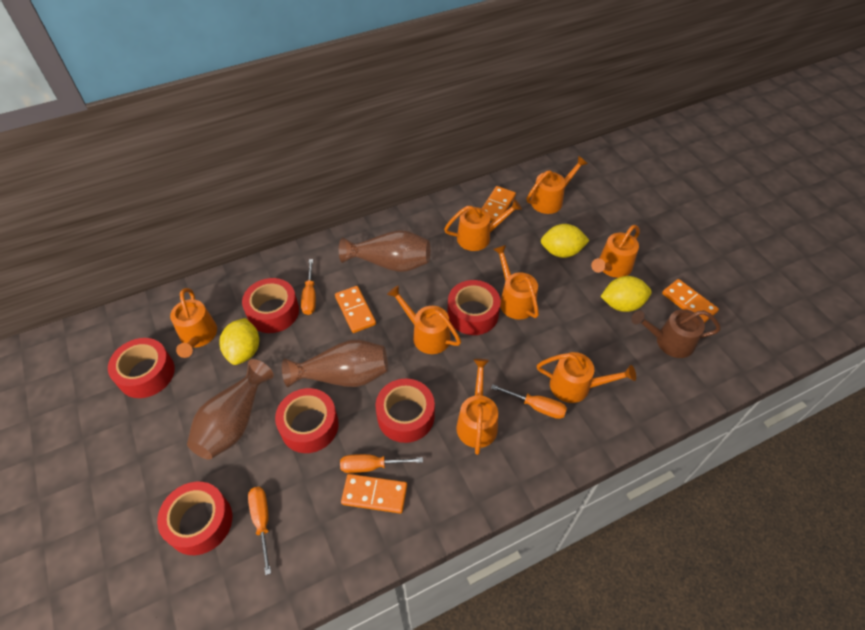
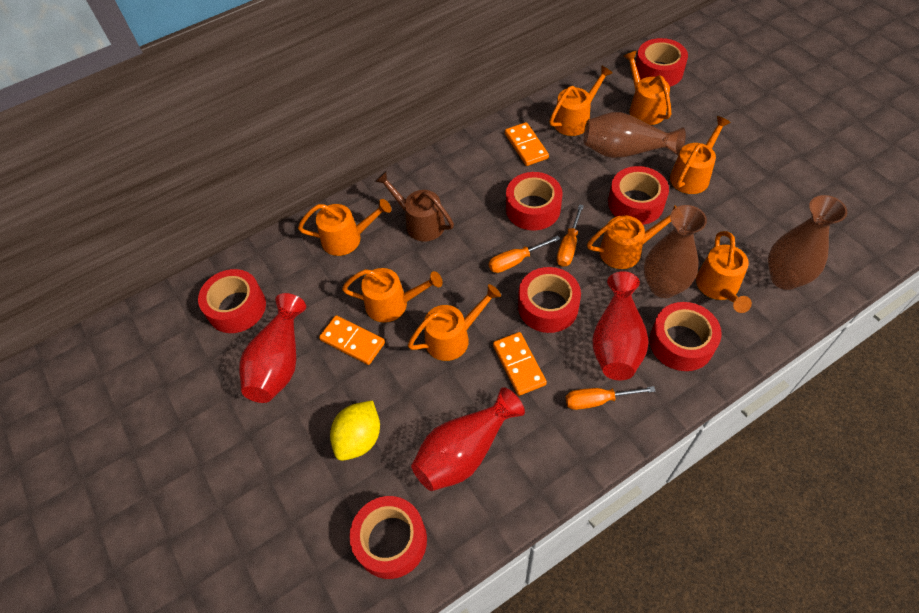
orange domino: [335,286,376,333] [341,474,407,513] [482,186,516,221] [662,279,719,323] = 4 -> [319,315,385,365] [493,332,547,396] [505,122,549,166] = 3
orange screwdriver: [248,487,271,575] [301,259,316,315] [340,454,423,473] [491,384,567,419] = 4 -> [489,236,560,273] [557,204,584,266] [566,386,656,410] = 3
red tape: [108,338,175,398] [157,482,232,555] [242,278,299,333] [275,388,339,453] [376,379,435,443] [447,280,501,335] = 6 -> [198,269,266,333] [350,496,427,579] [506,172,562,230] [518,267,581,333] [608,166,669,225] [636,38,688,87] [650,302,722,371] = 7
red vase: none = 0 -> [239,293,306,403] [411,387,525,491] [592,271,649,380] = 3
yellow lemon: [220,318,259,365] [541,224,590,258] [600,276,651,312] = 3 -> [330,400,380,461] = 1

